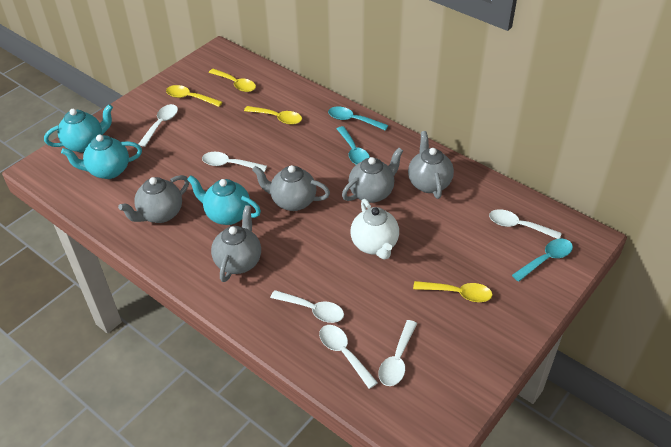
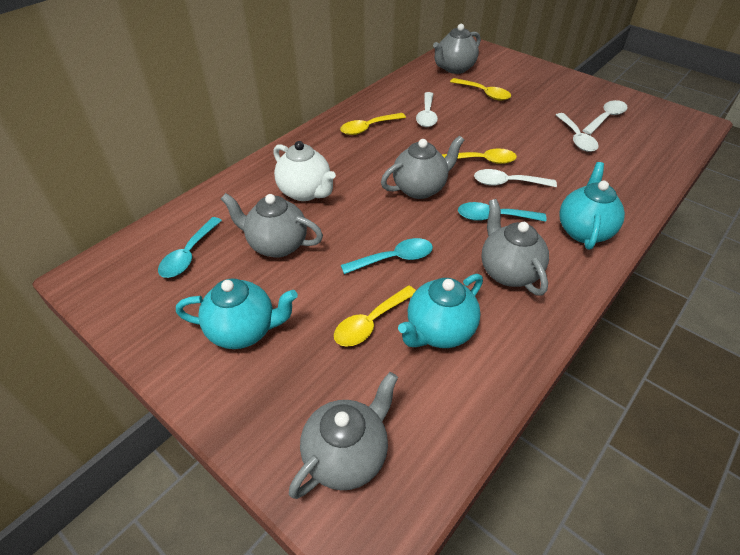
white spoon: [139,104,178,147] [202,152,267,172] [270,290,344,323] [319,325,378,389] [378,320,417,386] [489,209,562,239] = 6 -> [416,92,438,127] [474,169,557,187] [556,113,599,152] [582,100,628,135] = 4

